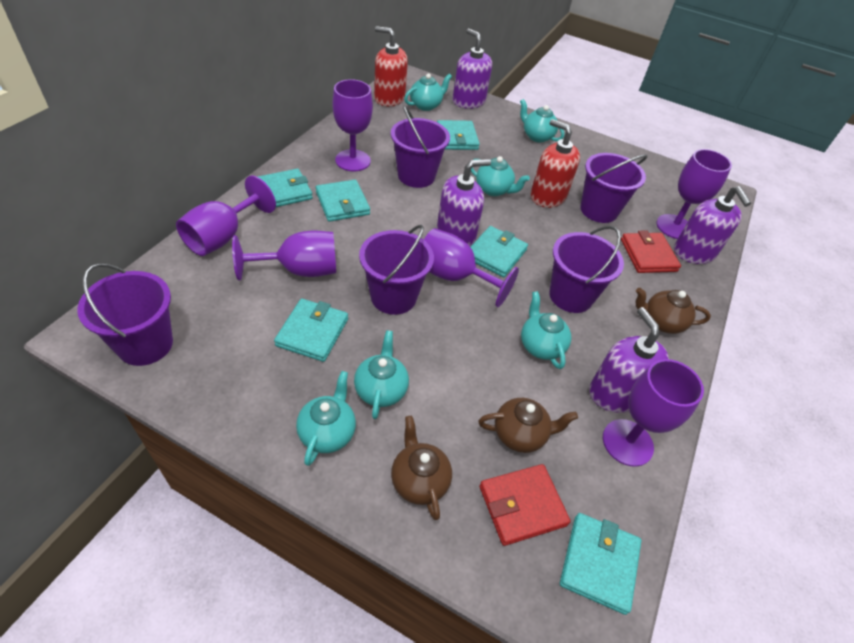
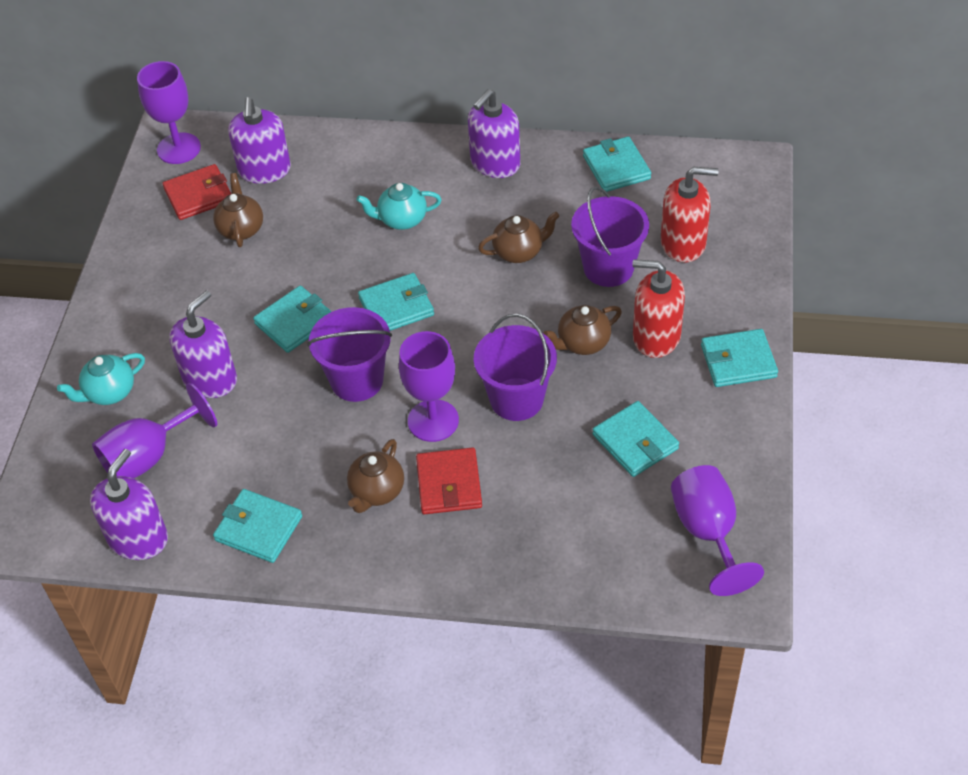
brown teapot: [391,416,452,520] [478,398,578,453] [636,288,711,334] = 3 -> [213,173,263,247] [347,439,404,513] [478,211,560,263] [543,305,622,355] = 4
purple bucket: [77,263,173,366] [359,225,434,315] [391,105,450,188] [549,226,624,313] [580,153,648,223] = 5 -> [307,307,392,402] [474,314,557,421] [571,186,649,287] = 3
purple goblet: [176,175,276,256] [232,231,336,280] [332,79,373,171] [424,228,519,307] [603,359,704,467] [656,149,732,239] = 6 -> [92,382,217,479] [137,61,201,164] [399,331,459,442] [671,465,764,596] = 4
turquoise teapot: [296,371,356,466] [354,330,409,419] [404,74,452,111] [471,156,530,196] [520,99,564,143] [521,291,571,369] = 6 -> [57,353,145,405] [356,183,441,230] = 2

